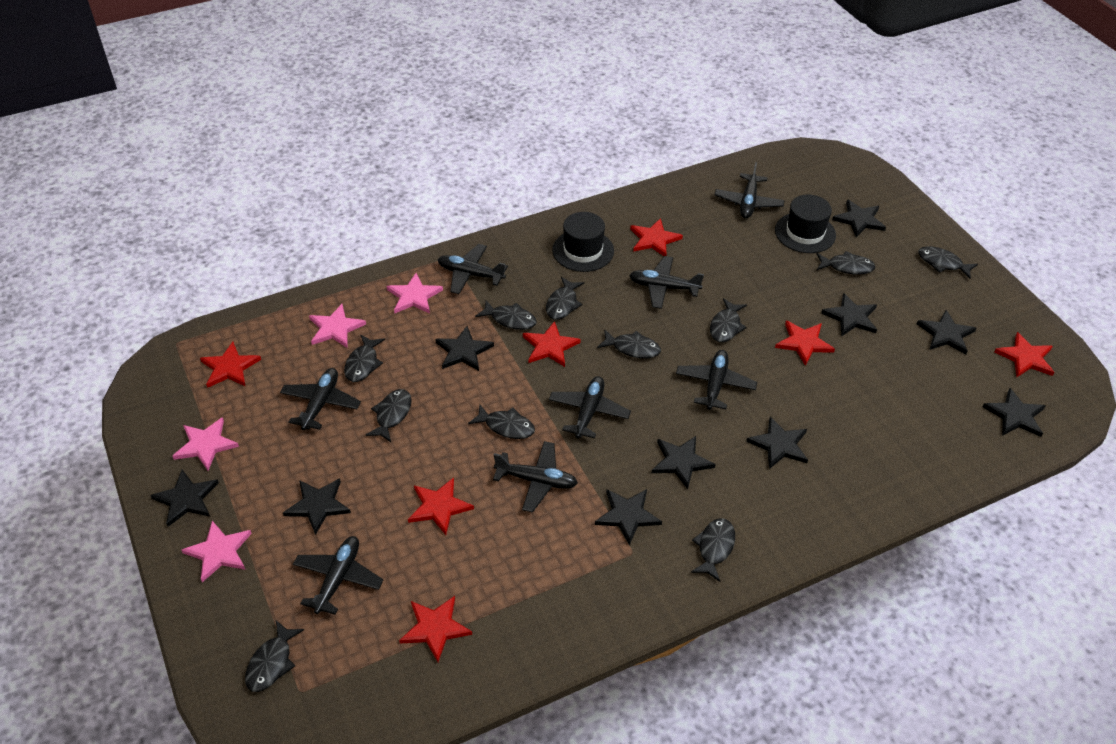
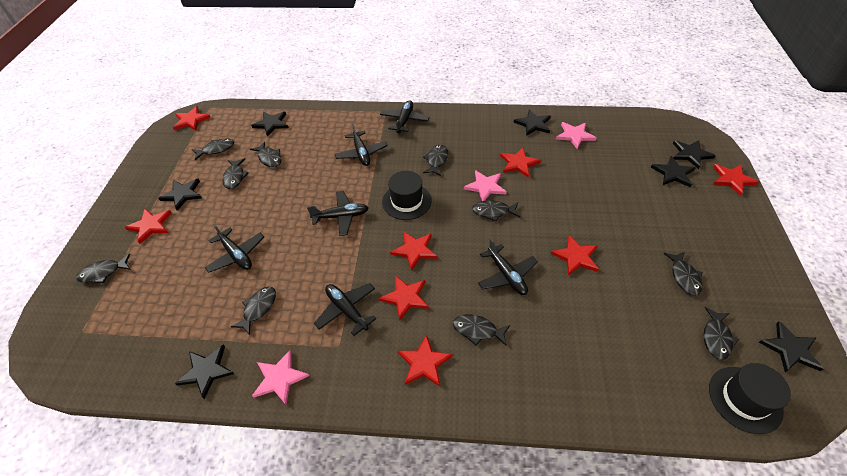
black fish: [245,620,304,692] [344,335,385,382] [366,389,412,442] [468,404,535,439] [475,300,537,330] [546,277,584,320] [597,329,661,358] [691,518,735,582] [710,298,747,342] [817,251,875,275] [918,246,978,279] = 11 -> [76,254,131,283] [192,139,234,160] [222,158,249,189] [231,287,276,335] [250,141,282,167] [423,145,448,176] [453,314,510,346] [472,200,520,222] [664,252,702,296] [704,307,739,360] = 10
black plane: [280,368,361,430] [293,536,383,615] [438,244,508,294] [493,441,578,512] [549,376,631,438] [629,256,704,309] [676,350,757,410] [714,162,785,218] = 8 -> [204,224,264,273] [307,191,368,236] [314,283,377,336] [335,123,388,166] [380,100,430,134] [478,239,538,295] = 6
black star: [150,470,219,527] [283,478,351,535] [435,326,494,371] [595,489,662,545] [652,436,716,489] [746,416,808,469] [821,293,877,337] [832,199,886,237] [917,310,977,354] [983,388,1046,437] = 10 -> [158,179,202,211] [175,345,234,399] [251,112,289,137] [514,109,551,136] [651,156,695,187] [673,140,716,169] [759,321,824,373] = 7
pink star: [173,417,239,470] [182,521,252,582] [309,304,366,348] [386,273,443,314] = 4 -> [252,350,309,405] [464,170,507,201] [556,122,596,149] = 3
red star: [200,342,261,388] [399,596,472,662] [408,477,474,535] [523,321,581,367] [630,218,683,256] [775,321,835,366] [994,332,1054,377] = 7 -> [125,209,172,244] [173,106,211,131] [379,275,429,320] [390,231,437,271] [398,335,453,387] [500,147,541,178] [551,235,599,276] [713,164,759,196] = 8

